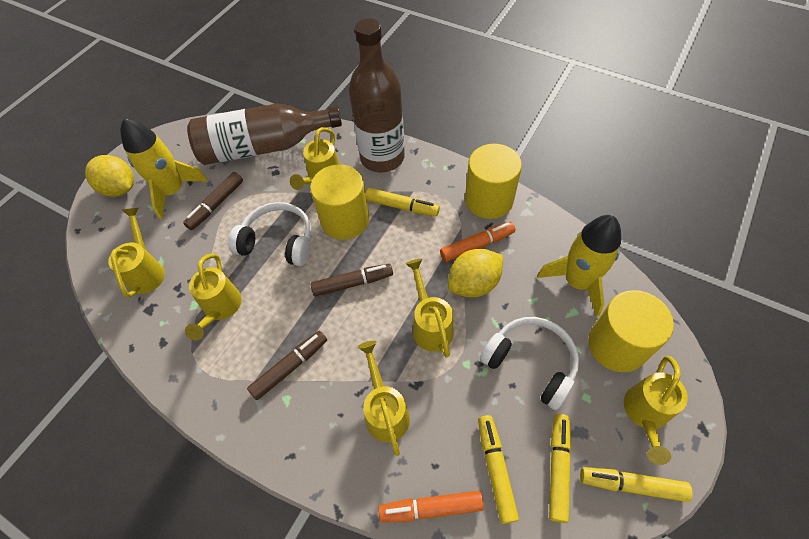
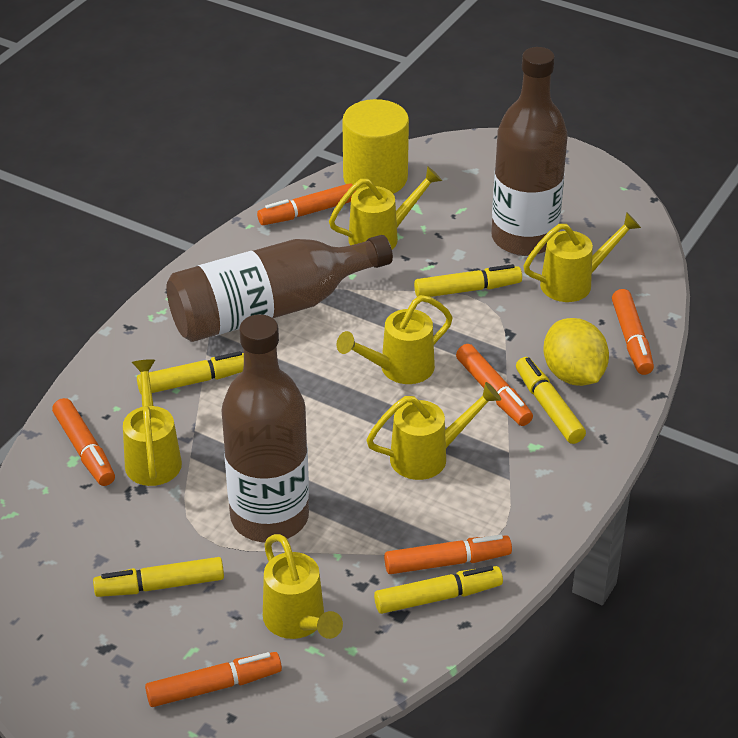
brown bottle: [187,104,342,165] [349,18,405,172] = 2 -> [166,235,393,342] [221,314,309,542] [491,47,568,256] = 3
brown marker: [183,172,243,230] [247,331,327,400] [310,264,393,297] = 3 -> none = 0
orange marker: [378,491,484,523] [440,222,516,262] = 2 -> [52,398,115,486] [145,652,282,707] [257,183,356,225] [384,535,512,574] [456,344,533,426] [612,289,654,375] = 6
white headphones: [228,202,312,266] [480,317,579,410] = 2 -> none = 0
yellow cylinder: [310,164,369,240] [465,144,522,219] [588,290,674,372] = 3 -> [342,99,409,194] = 1
yellow lemon: [85,155,134,197] [448,248,503,297] = 2 -> [543,318,609,386] = 1
yellow marker: [366,188,440,216] [478,415,519,524] [549,414,571,523] [580,467,692,502] = 4 -> [93,557,224,597] [137,351,244,395] [374,566,503,614] [414,264,522,297] [516,357,586,444] = 5
yellow rocket: [120,118,208,220] [537,215,621,317] = 2 -> none = 0

